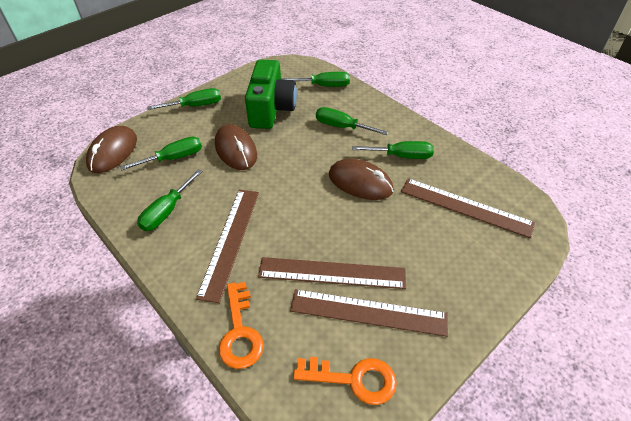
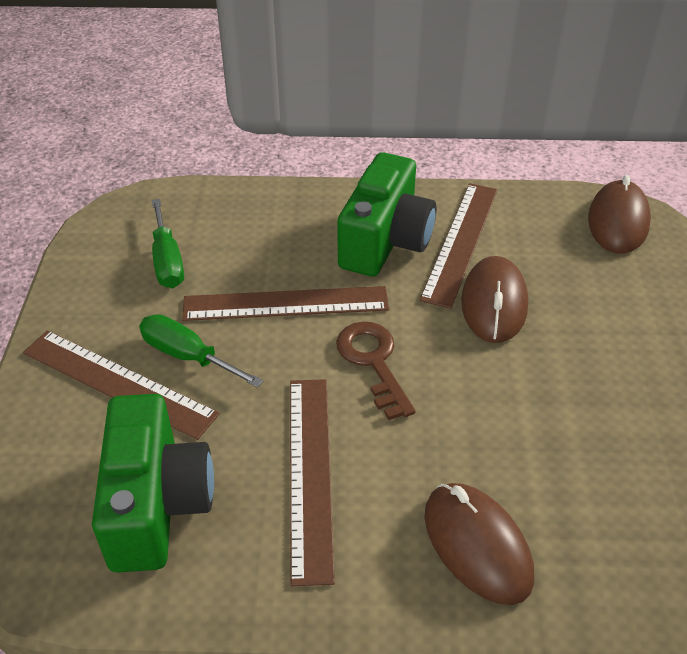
brown key: none = 0 -> [336,322,416,420] = 1
green camera: [245,59,297,129] = 1 -> [92,394,214,573] [337,152,437,277] = 2
green screwdriver: [120,137,202,171] [137,169,203,231] [148,88,221,110] [281,72,350,87] [316,107,388,135] [352,141,434,159] = 6 -> [139,314,263,388] [152,199,184,288] = 2
orange key: [219,282,264,369] [293,357,397,405] = 2 -> none = 0

